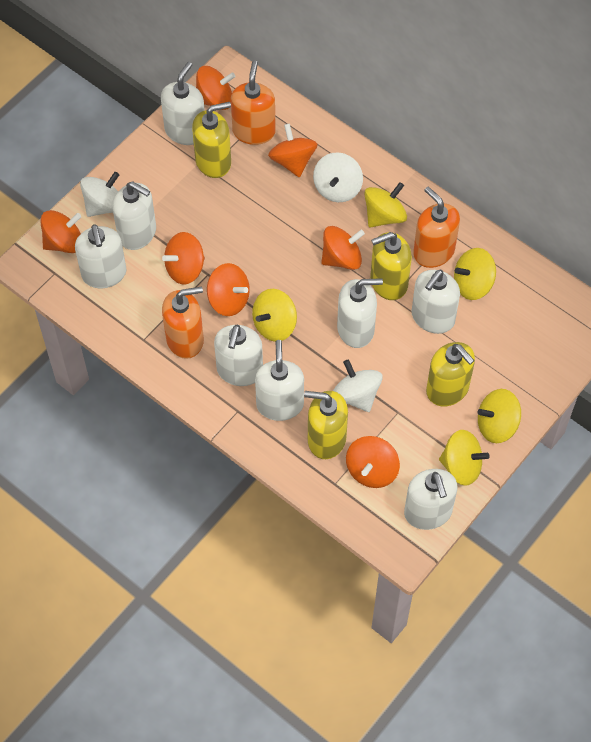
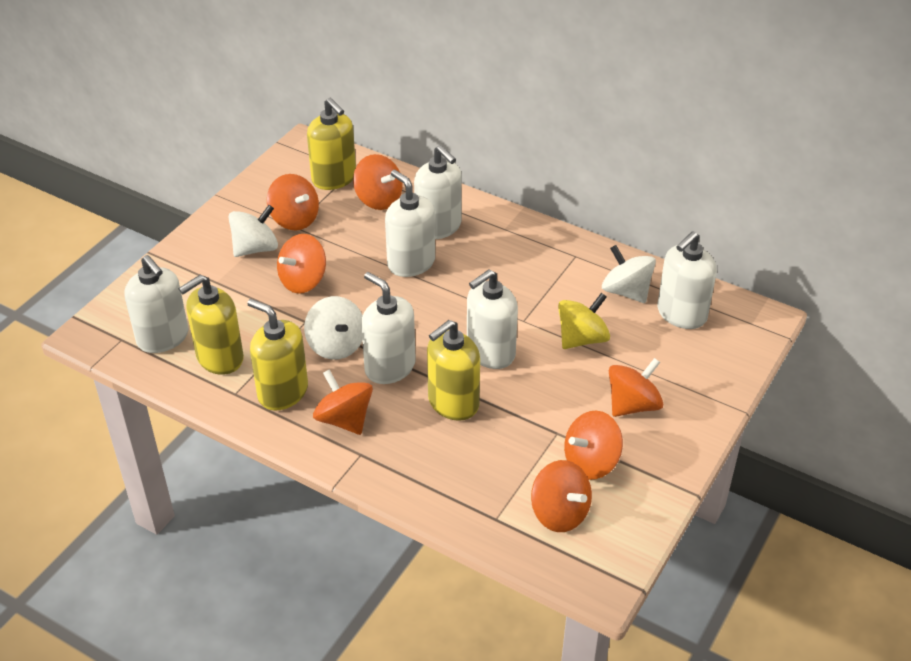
orange soap dispenser: [162,287,204,359] [231,61,276,145] [413,187,460,268] = 3 -> none = 0
white soap dispenser: [75,224,126,288] [112,182,156,250] [161,62,205,145] [214,325,263,386] [255,340,304,421] [337,278,383,348] [404,469,458,530] [412,270,460,334] = 8 -> [124,255,189,353] [361,272,416,384] [385,170,435,277] [414,145,462,239] [467,269,518,369] [657,231,717,329] = 6
yellow spinning top: [252,289,297,342] [364,182,407,228] [439,430,490,486] [454,248,496,300] [478,389,521,443] = 5 -> [558,293,610,349] = 1

